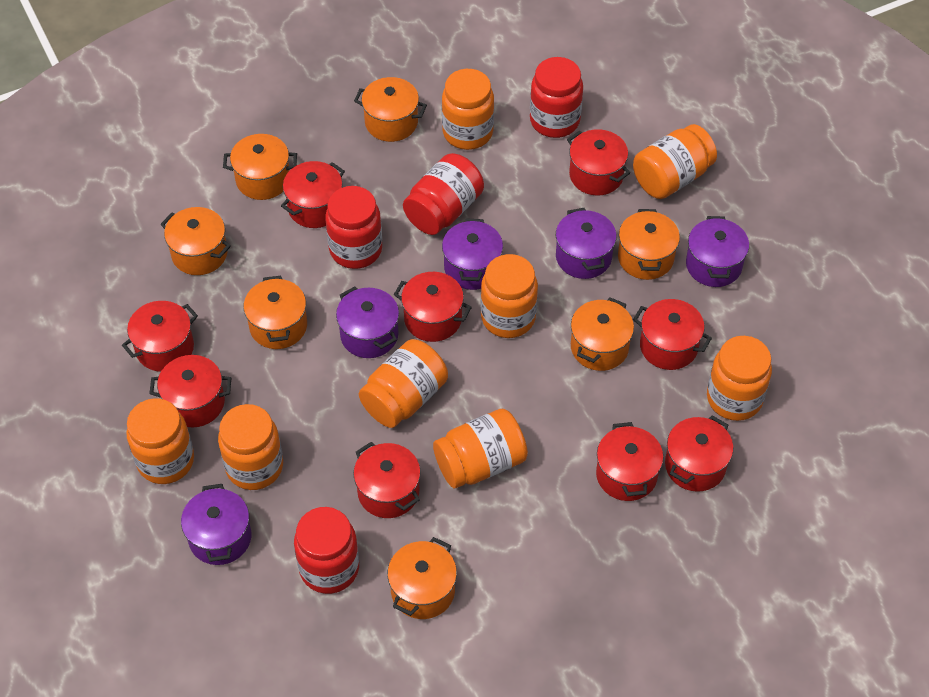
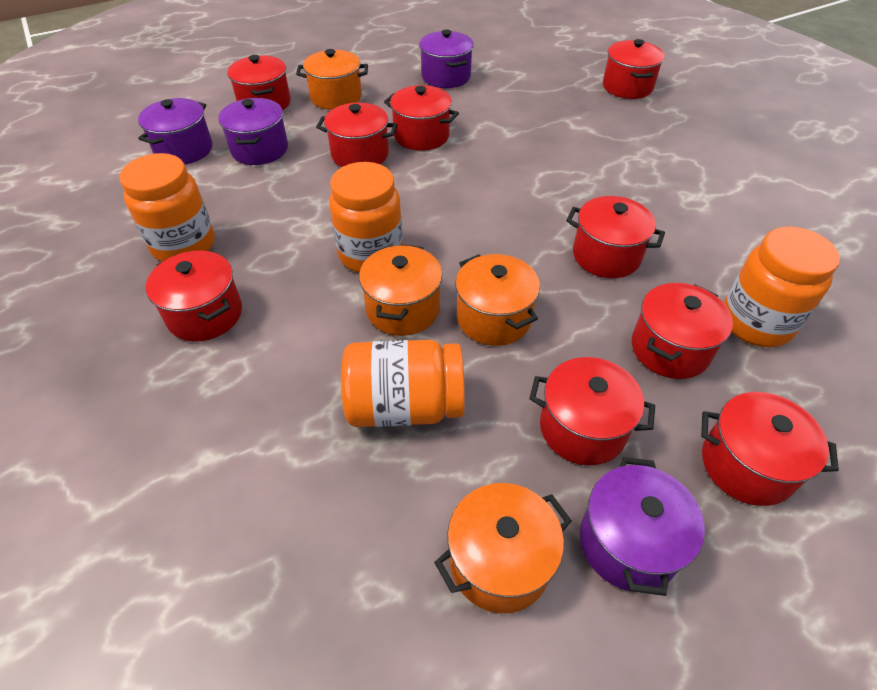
orange jar: [126,398,194,484] [218,404,283,490] [359,339,448,428] [433,409,528,488] [442,69,494,150] [481,254,538,338] [633,124,717,199] [707,336,772,421] = 8 -> [119,153,215,262] [329,162,403,273] [341,340,465,427] [723,227,840,347] = 4
orange pot: [160,207,231,275] [223,134,297,200] [243,276,307,349] [354,77,427,142] [387,537,457,619] [571,297,634,371] [618,209,680,280] = 7 -> [296,49,368,110] [359,244,443,336] [434,483,572,613] [455,254,540,346] = 4
purple pot: [181,484,251,565] [336,286,399,358] [442,218,503,290] [556,208,616,279] [686,216,749,287] = 5 -> [138,98,212,165] [218,98,288,165] [419,30,474,88] [580,457,705,596] = 4
red jar: [294,507,359,594] [325,186,382,269] [403,153,484,235] [530,57,583,138] = 4 -> none = 0

